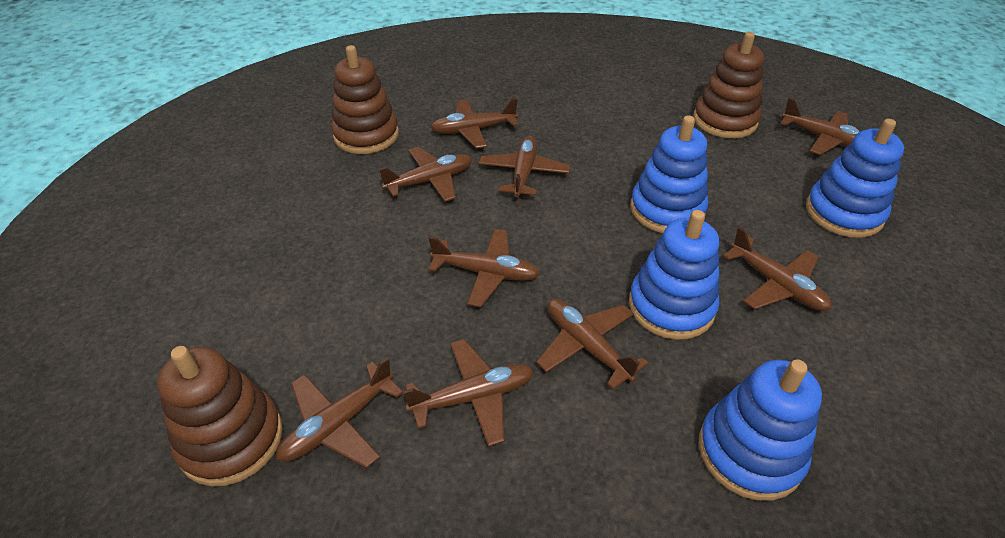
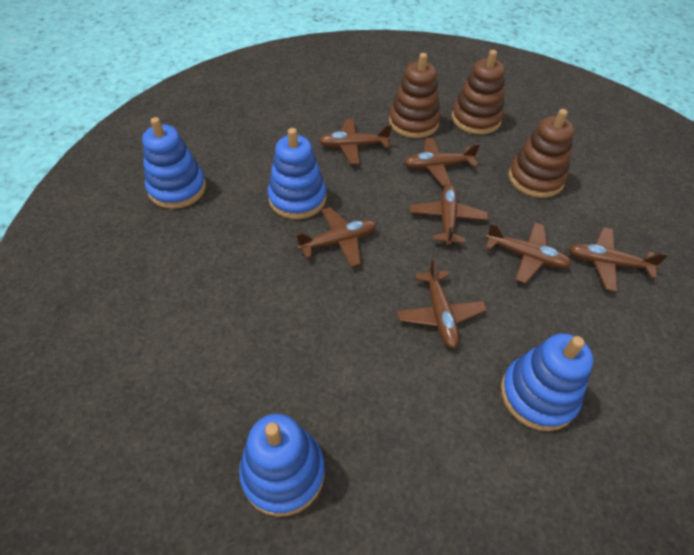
brown plane: [276,357,403,468] [379,147,472,202] [403,339,534,447] [428,229,540,307] [431,98,518,149] [479,136,570,198] [536,299,648,389] [723,227,832,311] [780,98,860,155] = 9 -> [295,207,377,267] [319,119,392,164] [397,259,487,348] [404,138,480,186] [410,184,488,245] [485,223,572,284] [569,227,668,292] = 7

